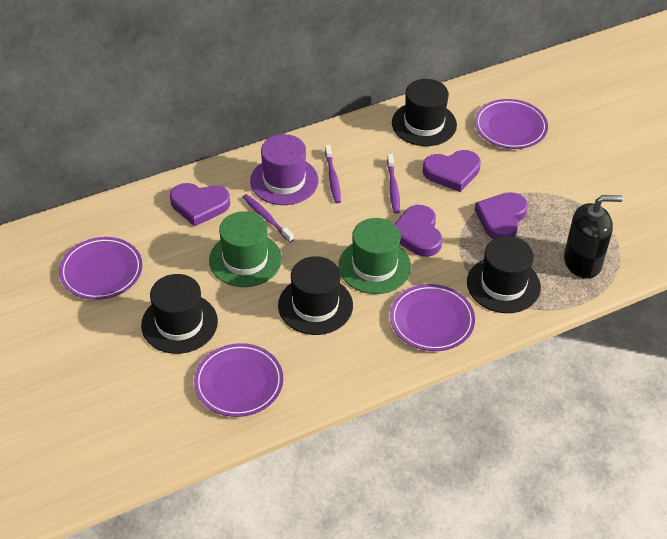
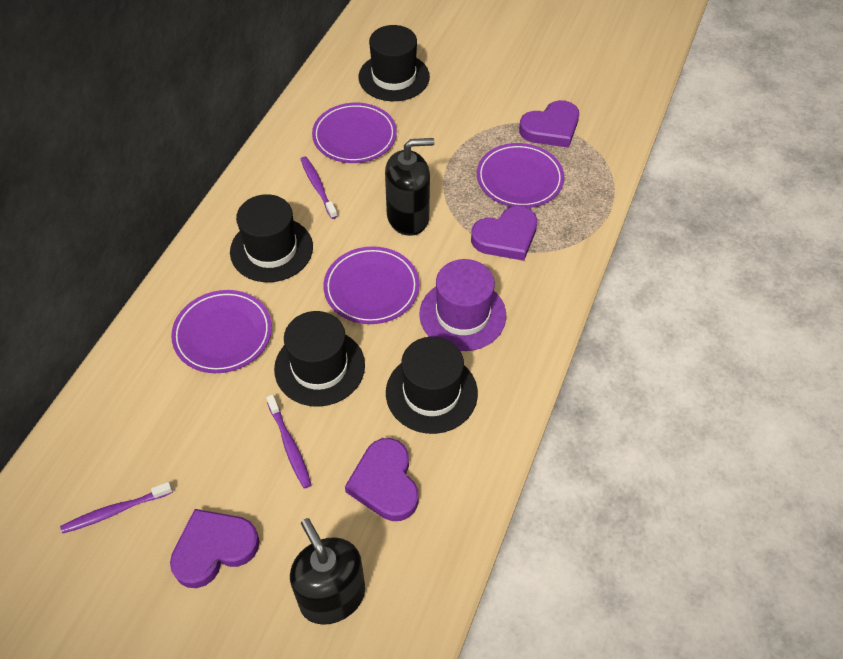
black soap dispenser: [564,195,623,279] = 1 -> [290,518,365,625] [385,138,434,236] = 2
green hat: [209,211,282,287] [338,218,411,294] = 2 -> none = 0

